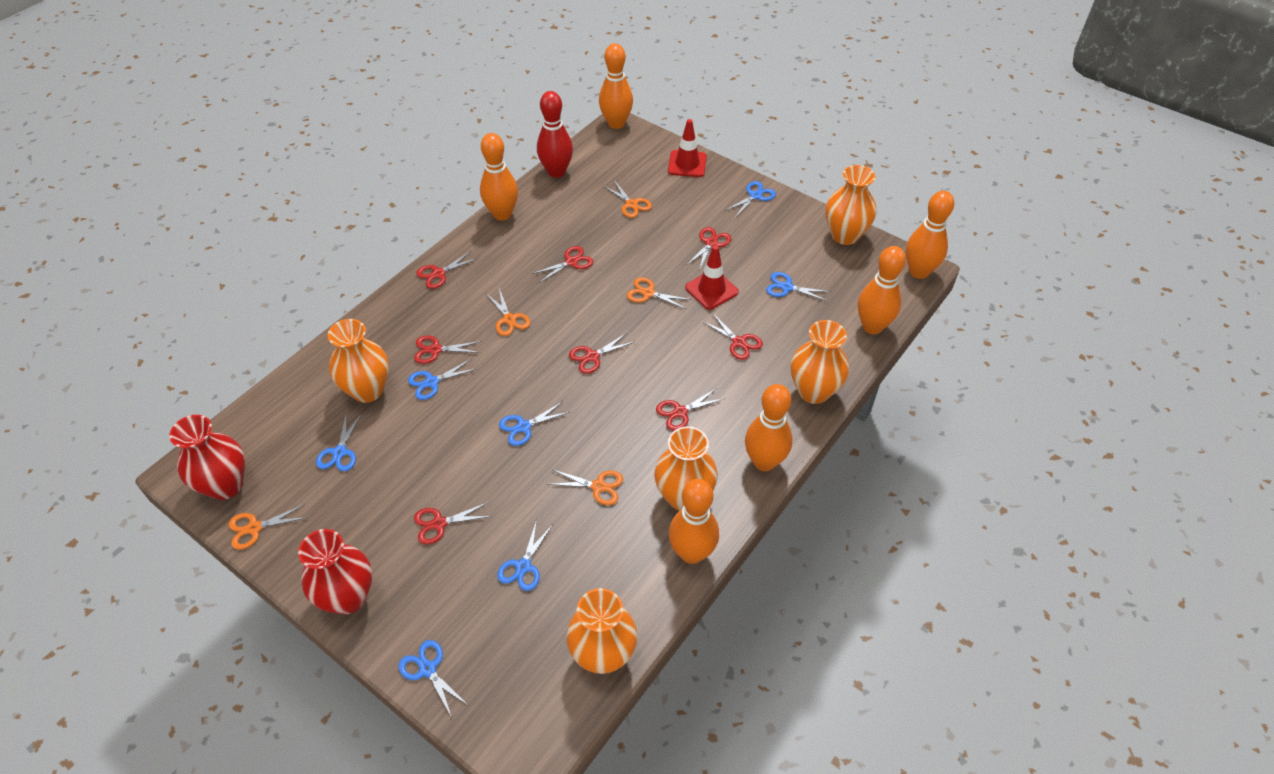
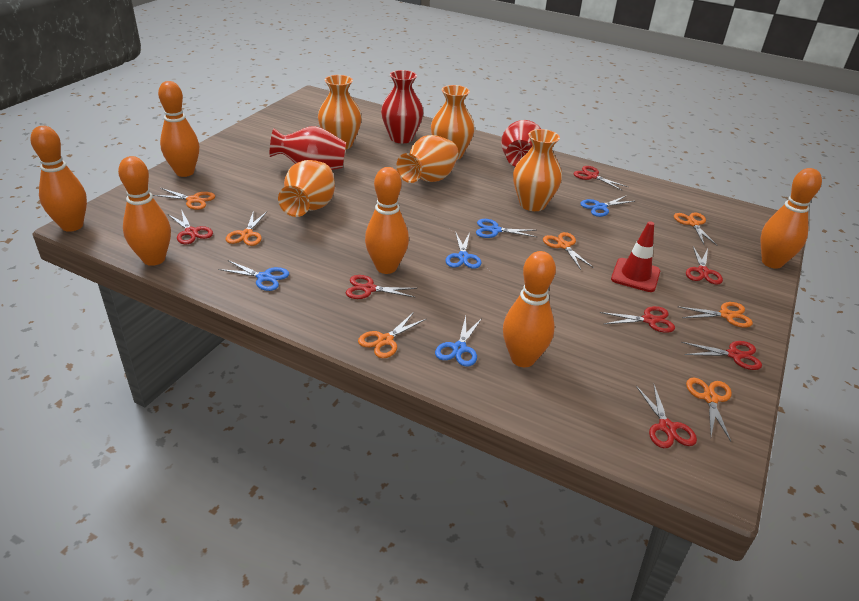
blue scissors: [316,412,362,471] [398,640,468,717] [408,359,476,400] [497,520,553,591] [499,402,570,446] [725,181,776,218] [766,272,831,301] = 7 -> [219,260,289,291] [435,316,482,367] [446,231,481,269] [476,219,537,238] [580,195,635,217] = 5
orange scissors: [229,504,308,550] [487,288,531,336] [548,469,623,505] [604,180,652,218] [627,277,692,309] = 5 -> [153,188,215,210] [226,211,267,246] [358,312,426,358] [543,232,594,270] [674,213,718,246] [677,302,753,328] [686,378,732,441] = 7
red bowling pin: [537,91,573,178] = 1 -> none = 0
red scissors: [414,336,481,364] [414,502,492,544] [417,251,479,289] [532,246,593,283] [569,333,634,374] [656,388,725,431] [687,227,731,268] [702,314,763,360] = 8 -> [168,209,213,244] [346,275,418,299] [574,166,628,191] [600,306,675,333] [636,385,697,448] [682,341,762,370] [686,247,723,285] = 7
red traffic cone: [668,119,707,177] [685,245,739,310] = 2 -> [611,221,660,292] = 1
red vase: [169,415,245,500] [298,529,372,615] = 2 -> [270,126,346,170] [381,70,424,143] [501,120,541,167] = 3

